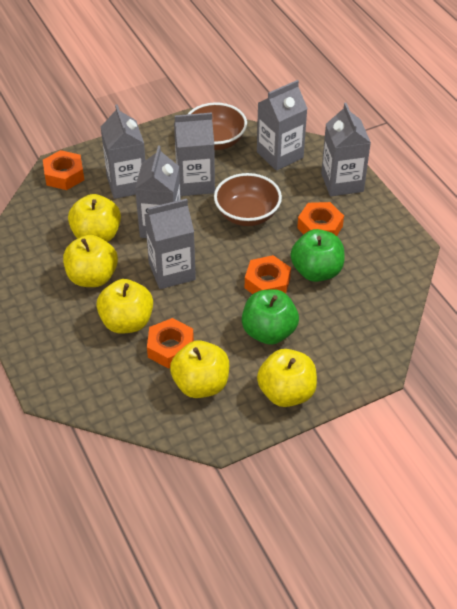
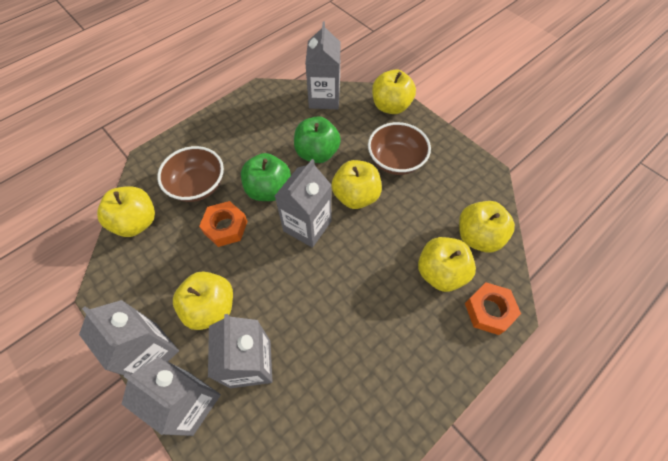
grey carton: [101,104,145,199] [135,146,181,238] [144,199,196,289] [174,113,215,196] [257,80,308,171] [321,103,371,197] = 6 -> [79,300,179,375] [122,357,221,436] [208,314,273,388] [275,159,332,248] [305,21,341,109] = 5
orange nut: [43,150,84,190] [147,318,194,369] [245,255,291,294] [297,202,344,236] = 4 -> [199,201,248,247] [465,282,521,335] = 2
yellow apple: [63,235,118,287] [68,194,121,242] [96,279,153,333] [170,340,229,398] [257,349,317,407] = 5 -> [97,186,155,237] [173,271,233,330] [331,160,382,209] [372,69,416,114] [418,237,476,292] [459,201,515,253] = 6

